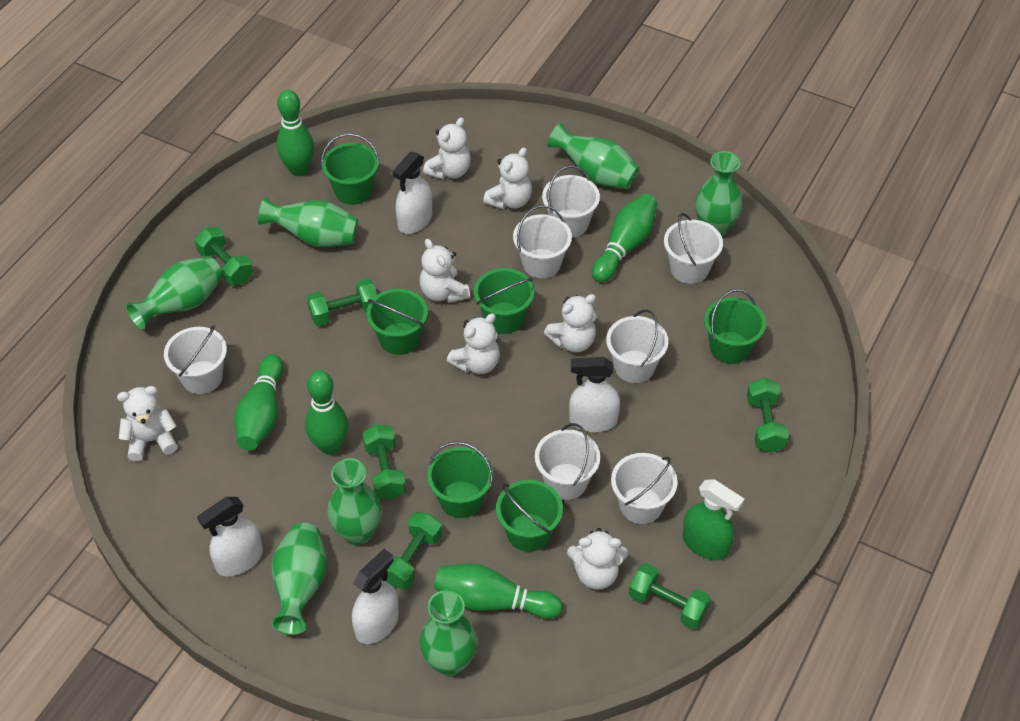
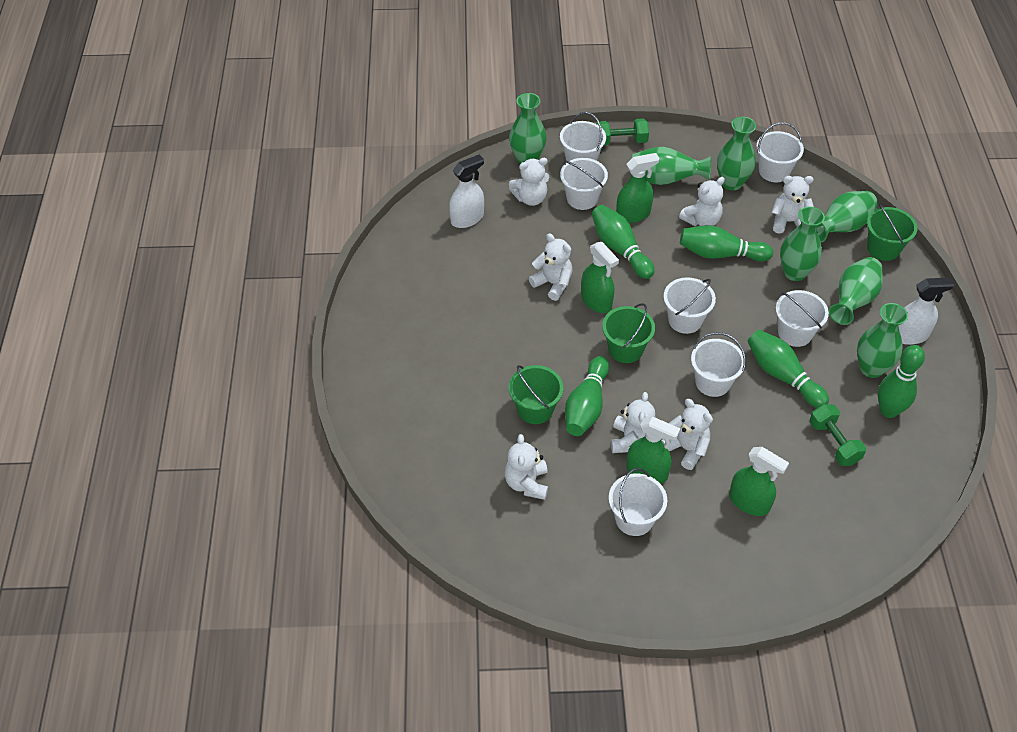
green bucket: [321,133,380,205] [366,289,428,355] [427,441,493,518] [474,268,534,334] [496,480,563,552] [704,289,766,364] = 6 -> [509,365,564,424] [602,303,655,363] [867,203,918,261] = 3
green dumbbell: [194,227,253,286] [307,279,377,326] [362,424,406,499] [386,512,442,589] [629,563,711,629] [747,378,789,452] = 6 -> [596,118,649,145] [810,404,866,466] = 2
green spray bottle: [683,479,745,560] = 1 -> [581,242,619,313] [616,153,660,223] [627,416,680,484] [729,447,789,516] = 4
white spray bottle: [197,497,263,576] [352,549,399,644] [393,152,432,234] [569,357,620,432] = 4 -> [449,154,484,228] [898,278,954,345] = 2

